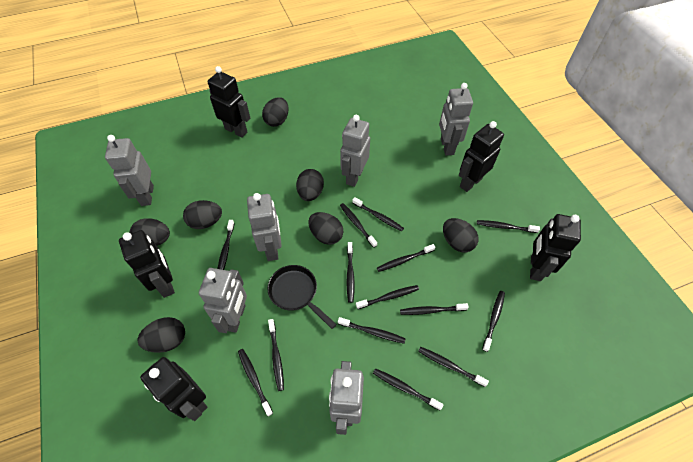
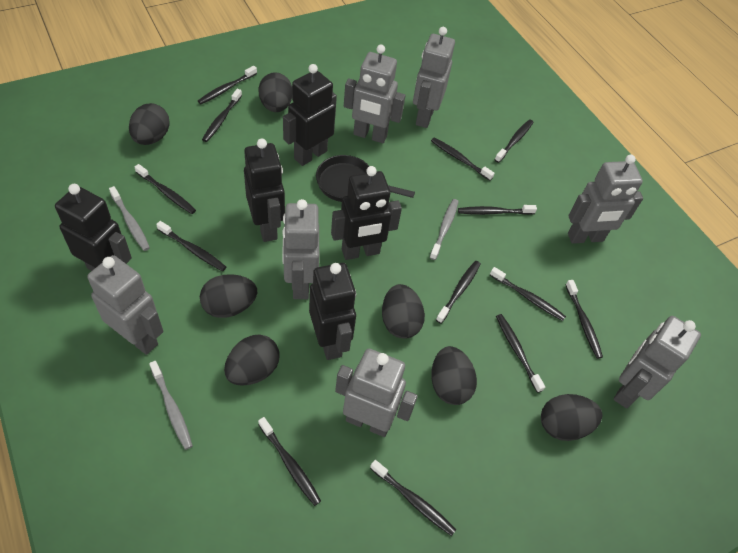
black toothbrush: [218,220,235,270] [238,349,273,416] [268,319,284,391] [338,317,406,344] [340,203,377,248] [346,242,355,303] [352,197,404,231] [356,285,419,309] [373,368,443,410] [377,244,435,272] [400,303,469,315] [418,347,489,387] [477,220,540,233] [482,291,505,352] = 14 -> [135,164,196,214] [156,221,226,271] [198,66,257,104] [202,89,242,142] [258,417,321,506] [370,460,456,536] [431,138,495,181] [436,261,481,324] [458,205,537,215] [490,267,566,321] [494,119,533,163] [496,314,545,393] [566,280,603,359] = 13
grey robot: [105,135,154,206] [199,268,247,333] [247,193,282,261] [329,361,364,435] [340,115,370,187] [439,83,473,155] = 6 -> [87,255,163,355] [282,199,319,299] [335,349,418,437] [344,44,405,143] [413,27,455,128] [568,155,643,244] [614,316,701,409] = 7
grey toothbrush: none = 0 -> [109,186,150,251] [149,361,193,450] [430,199,459,260] = 3

